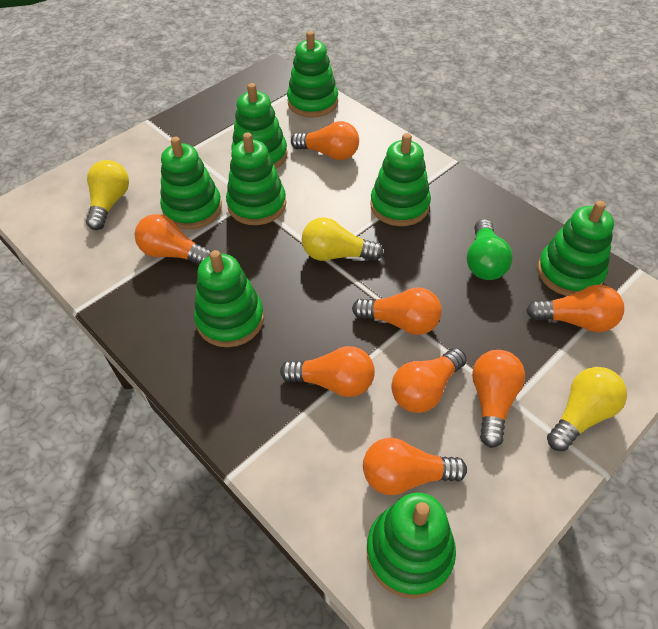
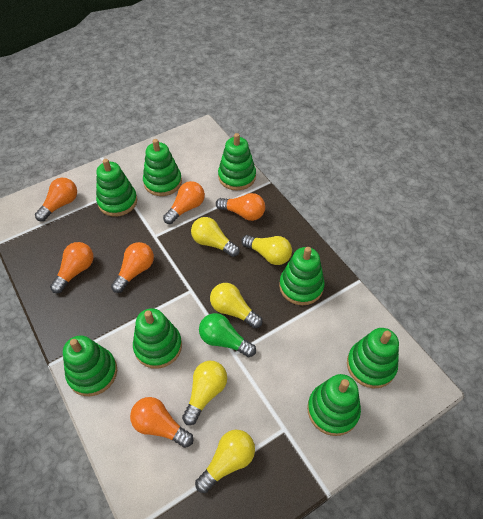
orange light bulb: [135,214,212,264] [280,346,375,397] [291,121,359,160] [352,287,442,335] [363,438,467,495] [391,348,467,413] [472,350,525,448] [526,285,624,332] = 8 -> [35,178,77,222] [50,242,93,293] [111,242,154,293] [130,397,193,448] [163,181,205,224] [216,193,265,221] = 6
yellow light bulb: [86,160,129,230] [302,217,384,261] [547,367,627,451] = 3 -> [182,361,227,425] [191,217,239,257] [195,430,255,493] [210,283,262,328] [241,235,292,265] = 5

